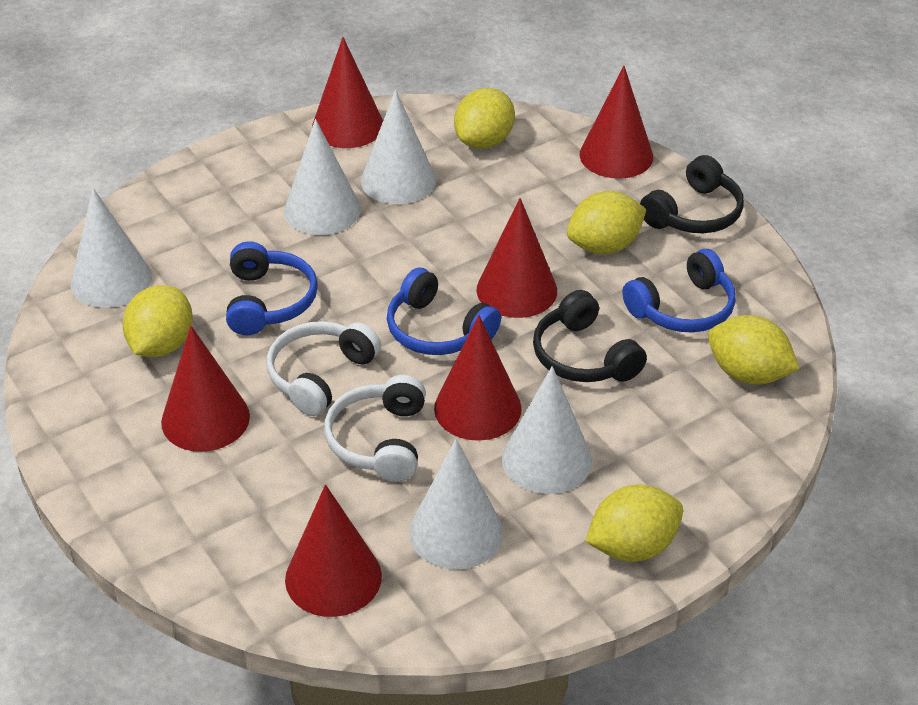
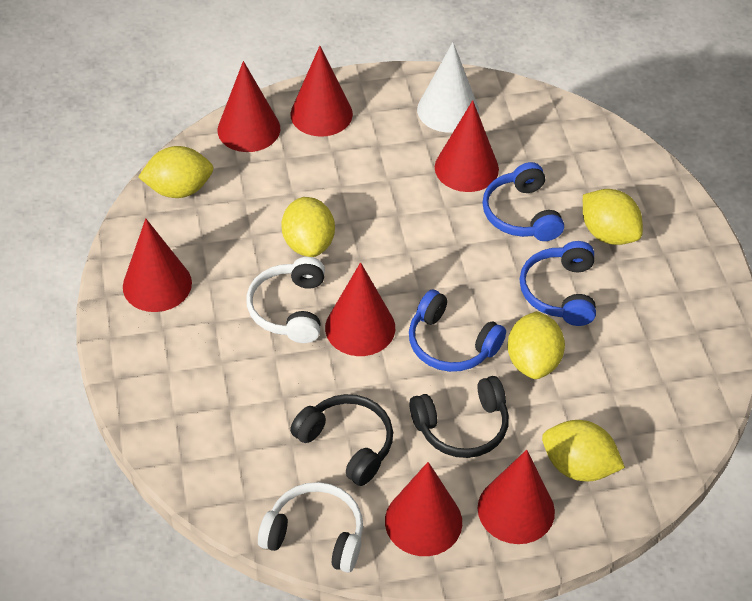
red cone: [161,326,250,452] [285,485,382,617] [312,37,383,148] [434,315,522,441] [477,198,557,318] [580,66,653,179] = 6 -> [123,219,192,312] [218,61,280,152] [290,46,353,137] [325,262,395,356] [385,462,462,556] [435,100,499,192] [478,450,555,544] = 7
white cone: [71,188,152,308] [284,119,361,235] [361,90,436,204] [409,439,503,570] [502,366,592,494] = 5 -> [417,42,479,132] = 1

